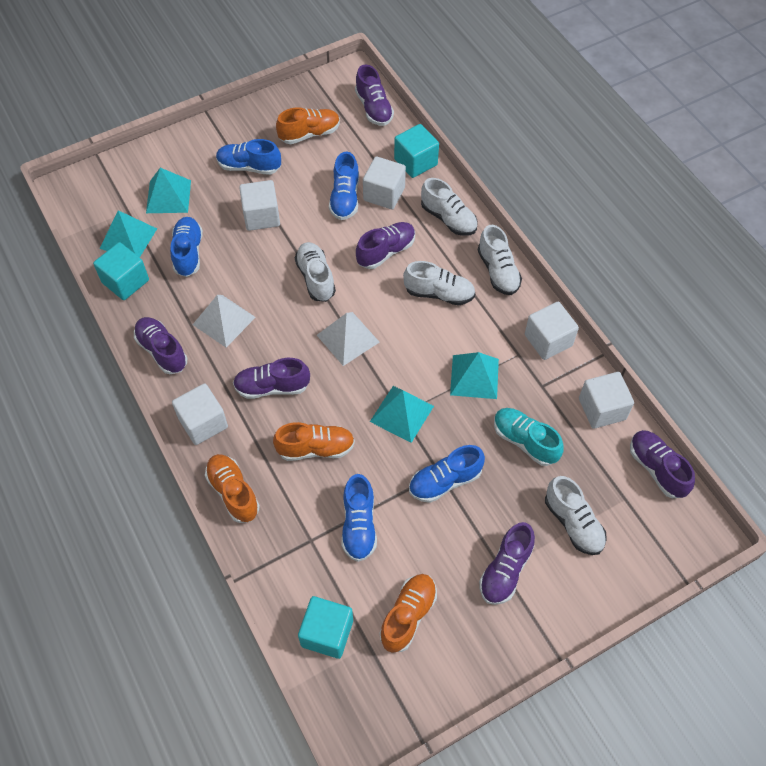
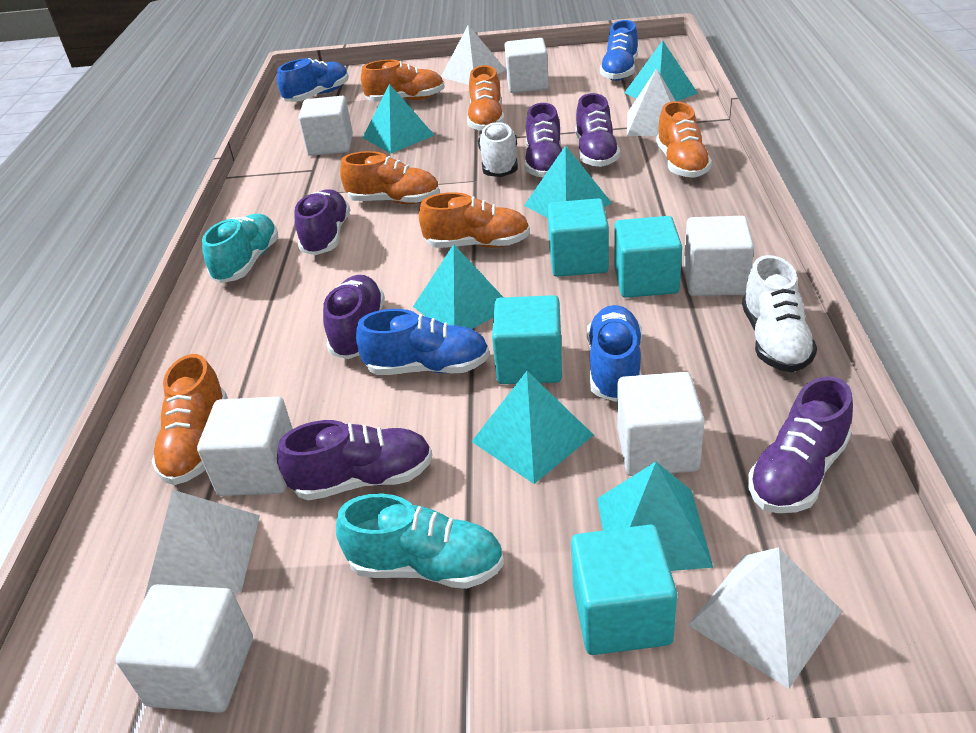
blue shoe: [170,217,203,277] [216,139,281,175] [329,152,359,220] [341,474,377,562] [409,445,485,503] = 5 -> [277,58,349,102] [356,309,490,375] [587,305,642,402] [600,20,638,81] = 4
orange shoe: [205,454,260,523] [273,422,355,461] [276,107,340,144] [379,574,437,653] = 4 -> [152,354,228,485] [340,151,440,204] [361,60,445,102] [419,192,530,248] [467,65,504,131] [656,101,712,178] = 6
turquoise cube: [93,242,149,300] [298,596,353,659] [394,124,439,178] = 3 -> [492,295,562,384] [547,198,609,277] [571,525,677,655] [614,216,682,298] = 4
turquoise pyramid: [99,210,157,257] [146,168,191,213] [370,386,434,443] [450,352,499,399] = 4 -> [362,84,434,154] [413,244,503,329] [471,371,594,484] [524,145,612,218] [597,462,713,571] [624,40,698,101] = 6
turquoise shoe: [494,408,564,466] = 1 -> [202,214,278,283] [336,494,504,589] = 2
white cube: [172,384,228,445] [239,180,280,231] [363,156,406,209] [525,302,579,360] [579,372,634,429] = 5 -> [116,584,253,713] [197,397,293,496] [298,96,353,156] [504,38,549,93] [617,372,705,476] [684,216,754,296] = 6
white pyramid: [193,295,256,347] [317,312,379,366] = 2 -> [144,490,260,599] [441,25,506,85] [627,68,676,136] [688,547,842,689] = 4
white shoe: [295,242,336,302] [403,261,475,306] [421,178,478,236] [478,225,522,295] [545,476,607,555] = 5 -> [478,121,518,177] [742,255,817,372] = 2

